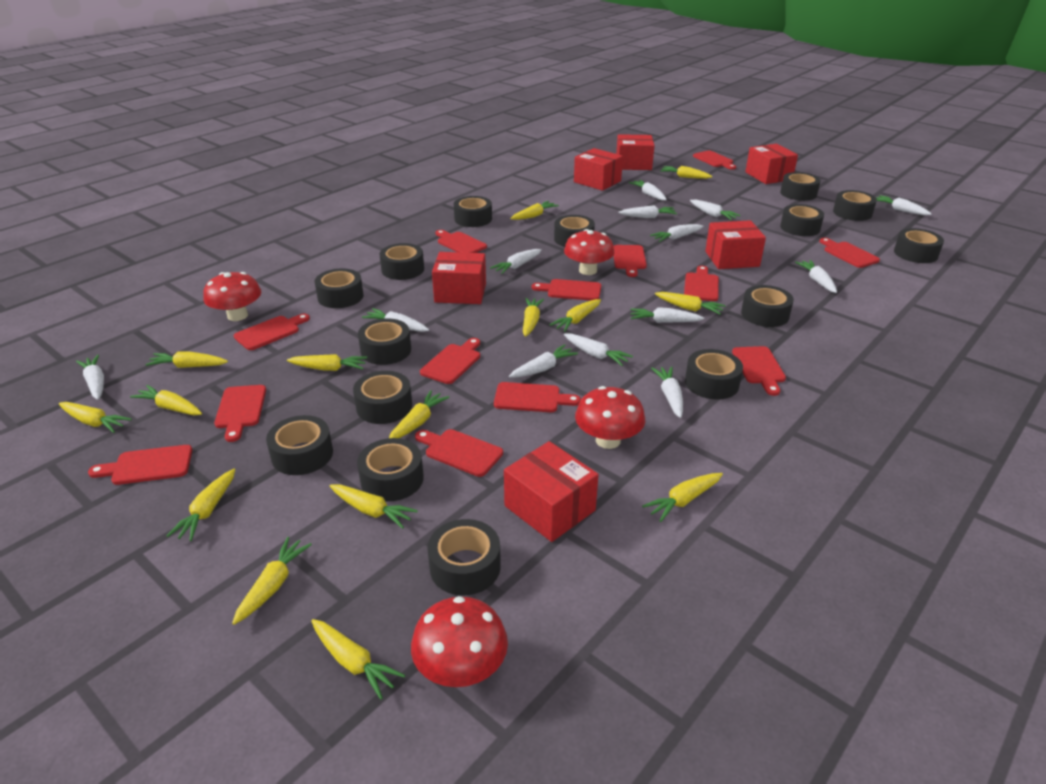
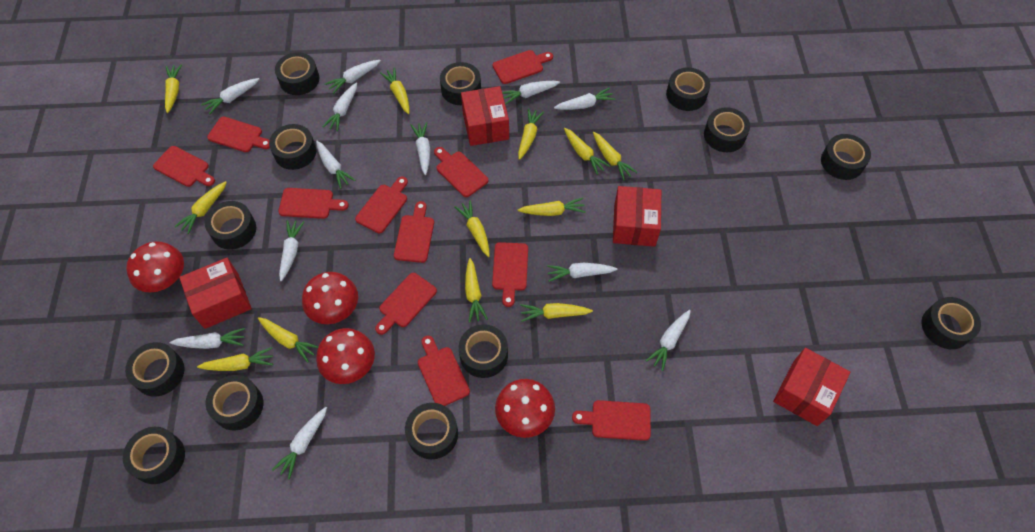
black tape: [266,415,333,475] [315,269,364,308] [353,371,412,424] [357,438,424,502] [358,318,411,365] [380,243,424,280] [428,519,501,595] [454,196,492,227] [554,215,595,247] [685,349,743,399] [741,285,794,327] [780,172,821,201] [780,204,824,236] [833,190,877,221] [894,228,944,263] = 15 -> [123,427,185,484] [125,342,184,397] [205,201,256,250] [206,375,264,430] [269,124,316,170] [275,52,319,95] [405,403,458,459] [440,62,481,105] [459,324,508,378] [666,67,710,111] [704,107,750,152] [821,134,871,180] [921,297,981,349] = 13
red box: [432,252,486,304] [504,441,599,542] [574,148,623,191] [616,134,655,170] [705,220,766,269] [745,144,798,184] = 6 -> [179,258,252,329] [461,86,509,146] [613,186,661,247] [773,348,850,426] = 4
red cutting board: [88,445,192,485] [214,385,266,442] [234,313,310,350] [415,429,503,477] [420,338,480,384] [435,230,487,253] [494,382,581,412] [532,279,601,300] [613,245,647,277] [684,266,719,301] [693,150,736,170] [732,346,786,396] [819,238,880,268] = 13 -> [153,146,215,187] [207,117,270,152] [278,188,349,219] [355,176,408,233] [375,273,437,335] [394,201,434,263] [418,336,470,406] [434,147,488,197] [492,242,528,307] [493,50,553,84] [572,400,651,441] = 11
white carrot: [76,355,104,400] [362,308,429,332] [490,249,542,274] [509,344,578,378] [564,333,633,366] [619,205,677,218] [629,180,667,200] [631,307,704,323] [650,224,703,242] [651,367,683,418] [690,199,740,220] [795,260,837,293] [876,195,931,215] = 13 -> [170,328,245,349] [201,78,259,115] [272,407,327,479] [279,220,304,281] [316,141,355,189] [323,83,357,131] [325,60,381,94] [411,122,430,175] [502,81,560,105] [547,263,618,282] [554,87,616,110] [646,310,691,371] = 12
yellow carrot: [59,402,132,433] [130,385,202,415] [145,351,228,368] [166,469,235,541] [232,537,312,625] [287,354,367,371] [311,619,405,700] [330,484,418,529] [389,390,449,438] [510,201,559,220] [523,298,544,337] [550,299,601,332] [642,473,723,522] [655,292,725,315] [660,166,712,179] = 15 -> [165,64,182,113] [175,181,227,234] [197,347,273,371] [258,317,319,363] [380,67,410,114] [454,200,490,257] [465,258,488,323] [518,108,544,160] [518,198,585,216] [520,303,593,322] [564,128,610,175] [593,132,638,180] = 12

